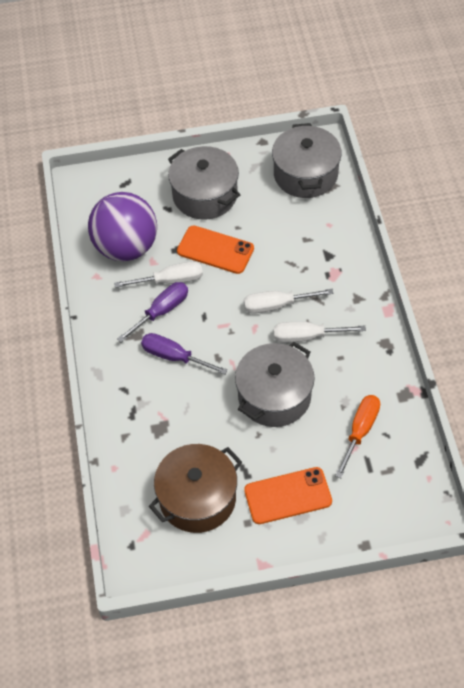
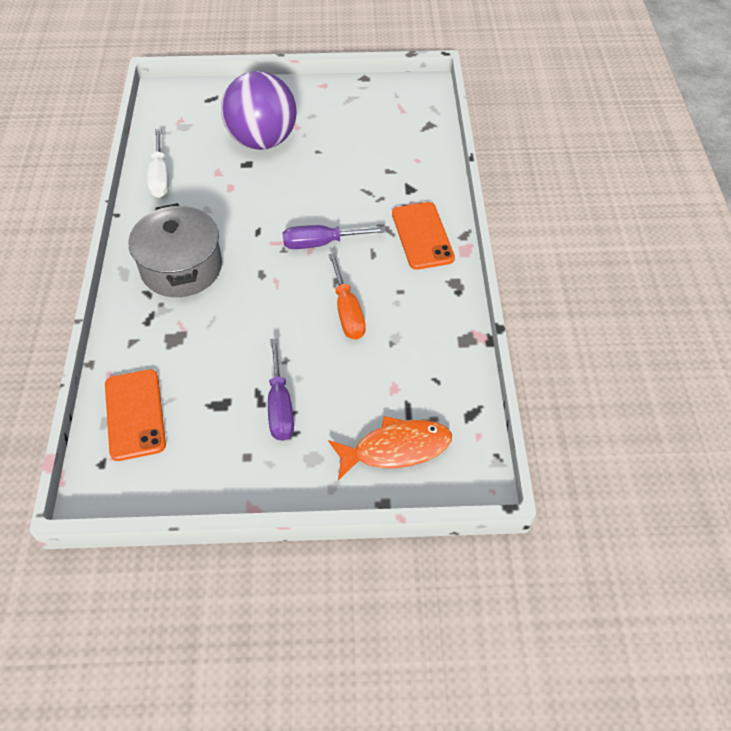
brown pot: [149,444,242,533] = 1 -> none = 0
grey pot: [168,146,240,220] [235,342,315,427] [272,123,342,198] = 3 -> [129,203,222,297] = 1
orange fish: none = 0 -> [328,416,452,480] = 1
white screwdriver: [114,261,203,288] [244,289,333,314] [274,322,366,343] = 3 -> [147,128,169,198] = 1

